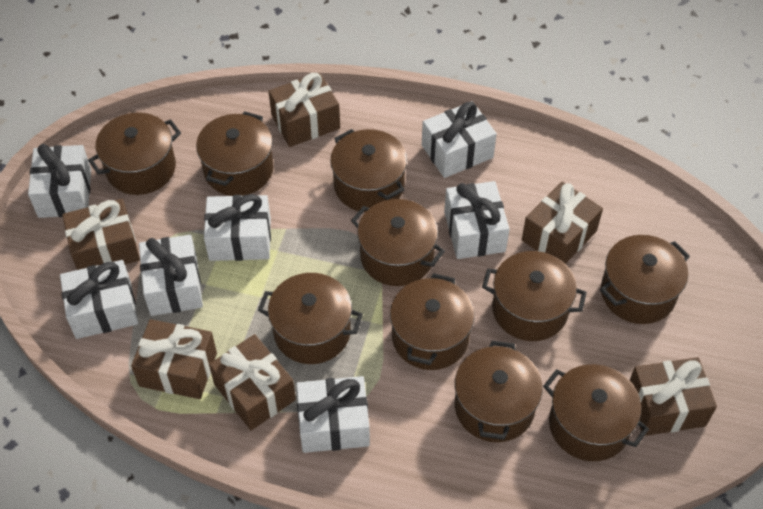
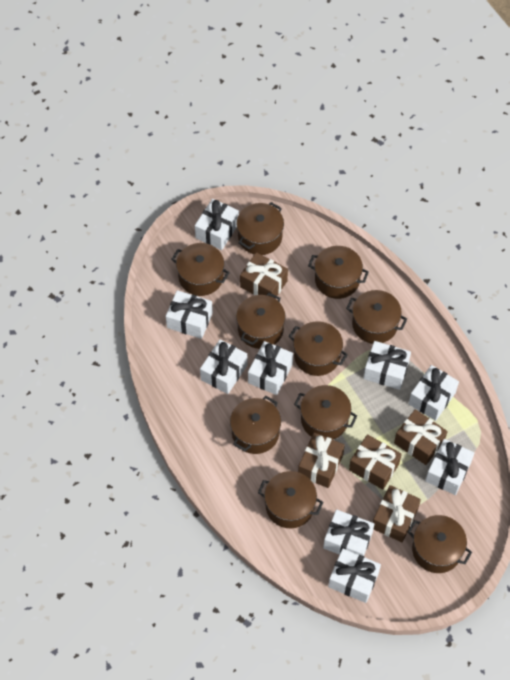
brown gift: [62,199,140,270] [131,319,217,399] [209,334,296,430] [268,73,340,147] [522,182,603,264] [630,357,717,436] = 6 -> [240,252,288,299] [298,432,345,488] [349,434,402,490] [373,485,421,542] [394,409,448,465] = 5
white gift: [28,144,91,218] [60,260,139,339] [139,235,203,316] [204,194,271,261] [296,376,370,453] [422,101,497,178] [444,181,510,259] = 7 -> [166,290,213,339] [195,199,239,250] [200,339,247,394] [248,341,293,395] [323,509,374,556] [328,549,381,603] [363,341,411,390] [409,365,459,421] [425,439,474,495] = 9

